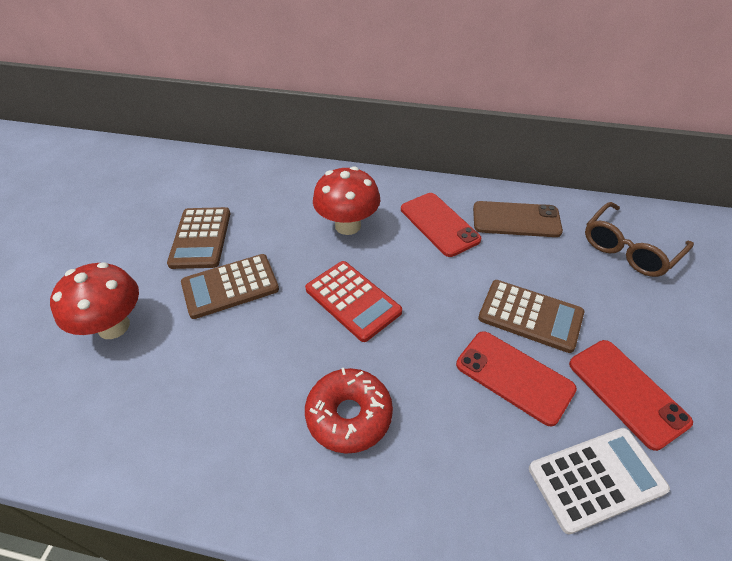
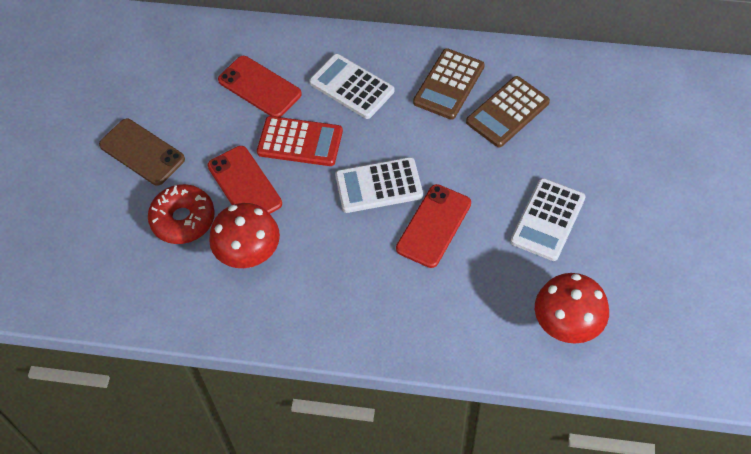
brown calculator: [167,207,230,269] [181,254,279,319] [478,280,584,353] = 3 -> [413,48,485,120] [466,76,550,148] = 2
brown glasses: [585,202,694,277] = 1 -> none = 0
white calculator: [529,428,670,534] = 1 -> [309,54,394,119] [335,157,423,213] [511,178,586,261] = 3

